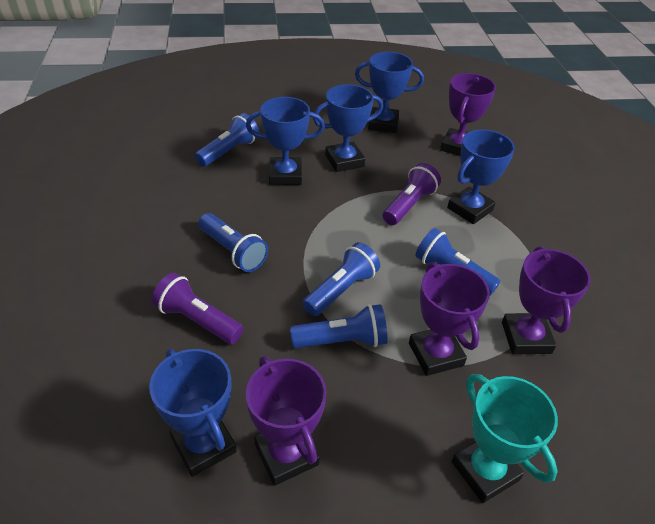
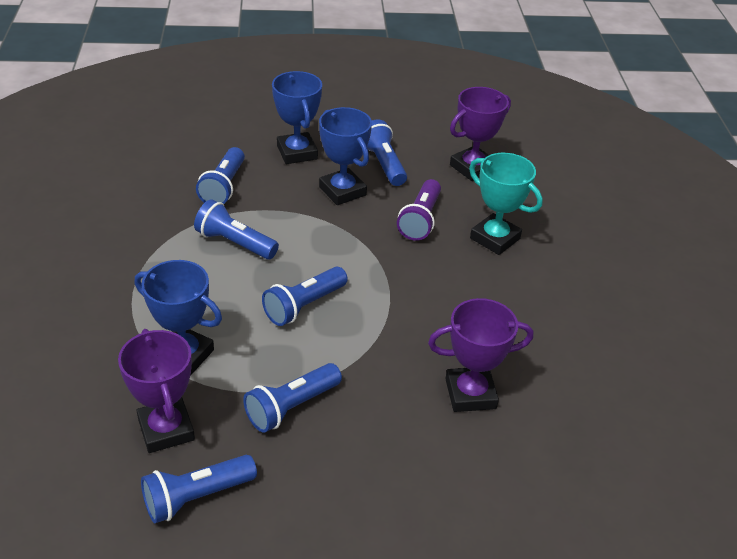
blue flashlight: [195,113,259,167] [198,213,268,272] [290,304,388,349] [303,242,380,316] [415,228,500,296] = 5 -> [141,455,257,523] [194,199,279,259] [196,147,245,204] [243,363,342,433] [262,267,348,326] [367,119,407,186] = 6
blue trophy: [149,349,237,477] [246,97,325,185] [313,84,383,172] [355,52,424,133] [447,129,515,224] = 5 -> [135,260,222,376] [272,71,322,164] [319,107,372,205] = 3
purple flashlight: [152,273,243,344] [383,163,441,225] = 2 -> [397,179,441,241] = 1
purple trophy: [246,356,327,486] [409,262,490,376] [440,73,496,156] [502,246,591,354] = 4 -> [118,329,195,453] [428,298,533,412] [450,87,511,181] = 3

